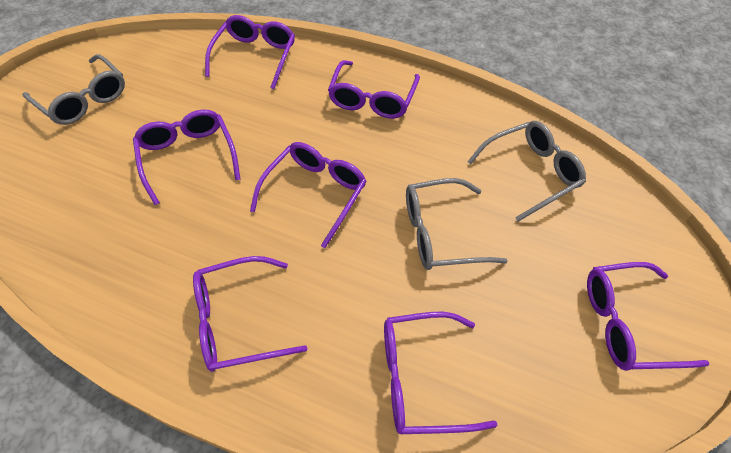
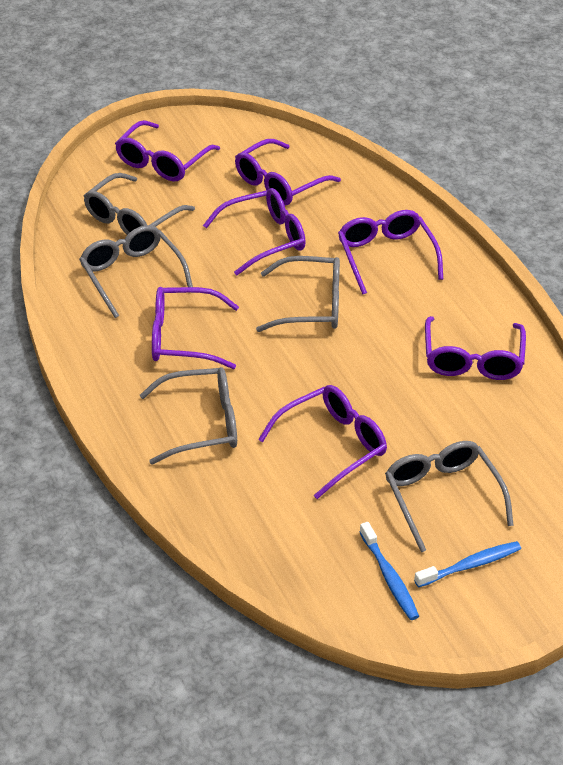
blue toothbrush: none = 0 -> [359,522,419,620] [414,541,521,588] = 2
grey glasses: [22,54,125,125] [406,178,508,270] [468,121,586,222] = 3 -> [79,225,193,318] [84,173,195,235] [140,367,237,465] [256,256,340,332] [385,441,514,552] = 5

